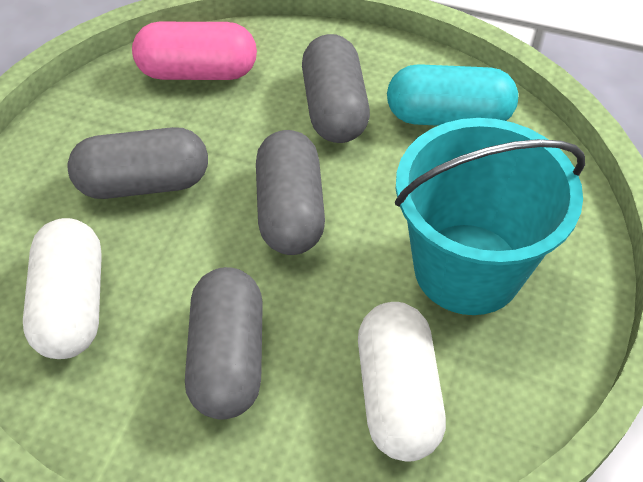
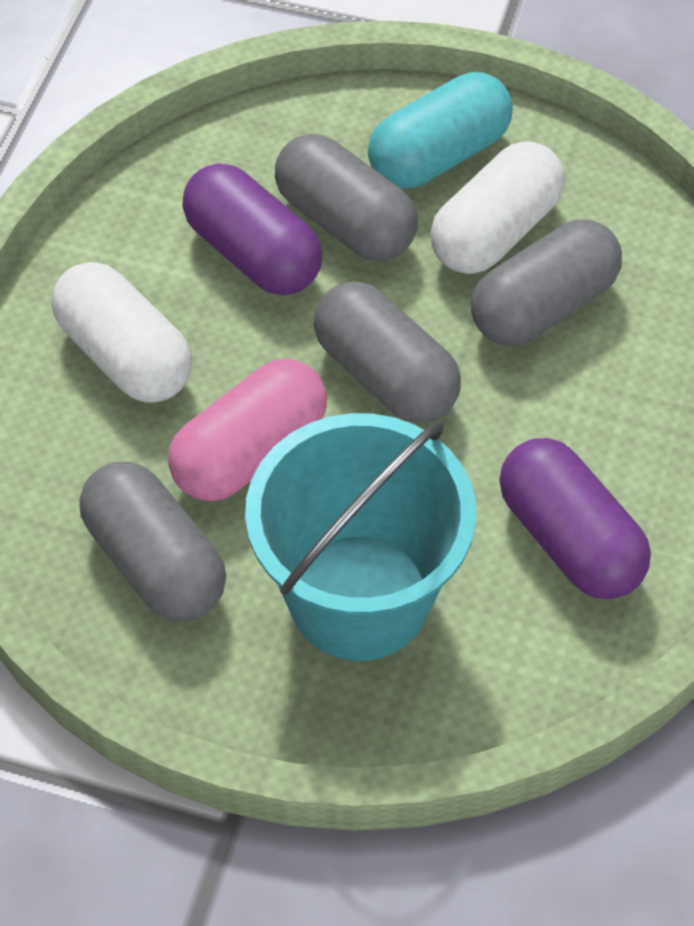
purple capsule: none = 0 -> [182,163,322,295] [499,438,651,599] = 2

